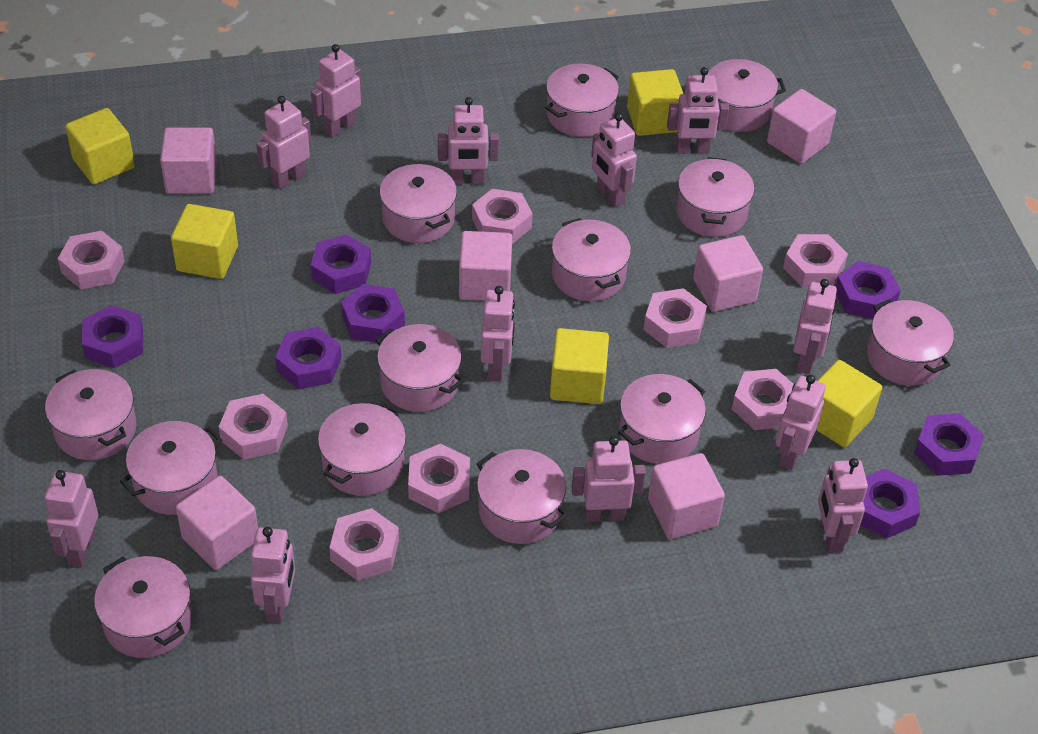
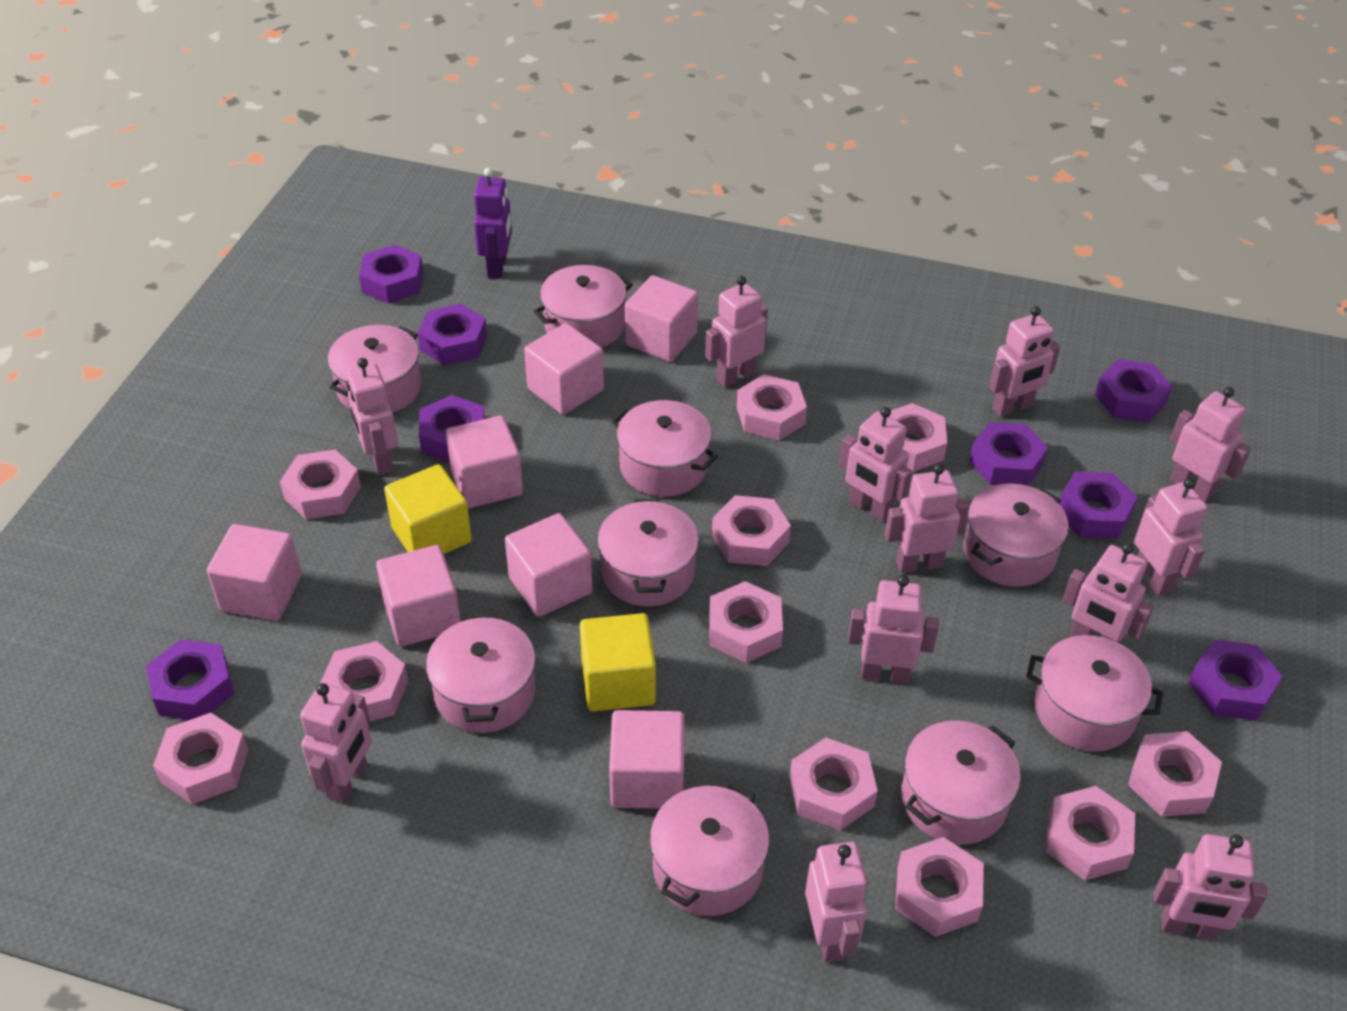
pink cube: [160,127,217,194] [176,476,258,570] [459,231,512,301] [648,453,725,539] [693,235,763,312] [767,89,836,164] = 6 -> [207,524,302,621] [376,545,461,647] [446,415,523,508] [505,513,593,617] [524,323,604,415] [609,710,685,809] [625,275,698,362] = 7
pink nut: [58,231,125,289] [219,394,288,460] [329,508,399,581] [408,443,470,513] [472,189,533,244] [644,288,707,348] [732,369,794,430] [783,234,848,288] = 8 -> [153,713,248,804] [280,450,361,520] [320,641,408,721] [709,581,783,663] [712,495,791,566] [737,374,807,441] [790,738,878,831] [889,403,947,472] [895,837,984,937] [1046,786,1135,881] [1128,731,1222,817] = 11
pink pot: [45,369,137,460] [94,556,193,658] [120,421,222,515] [318,402,406,496] [376,324,464,412] [380,164,457,243] [477,449,568,544] [545,64,619,137] [552,218,631,301] [618,374,706,464] [676,157,754,237] [708,59,786,132] [867,299,954,386] = 13 -> [328,325,421,412] [426,614,536,733] [533,265,633,348] [597,499,699,606] [611,400,718,497] [650,782,769,916] [901,721,1021,845] [963,483,1069,587] [1026,635,1163,752] = 9
purple nut: [82,305,143,368] [275,327,341,389] [311,234,371,294] [341,284,405,343] [835,261,901,319] [860,468,920,539] [914,413,984,476] = 7 -> [146,639,234,720] [359,245,424,304] [418,304,487,365] [419,395,485,462] [969,422,1048,486] [1060,472,1138,539] [1095,359,1173,422] [1188,640,1283,721] = 8
purple robot: none = 0 -> [474,168,512,279] = 1
yellow cube: [65,108,135,184] [171,204,238,279] [550,328,609,404] [627,69,683,136] [816,360,882,447] = 5 -> [384,464,472,554] [580,613,656,712] = 2

